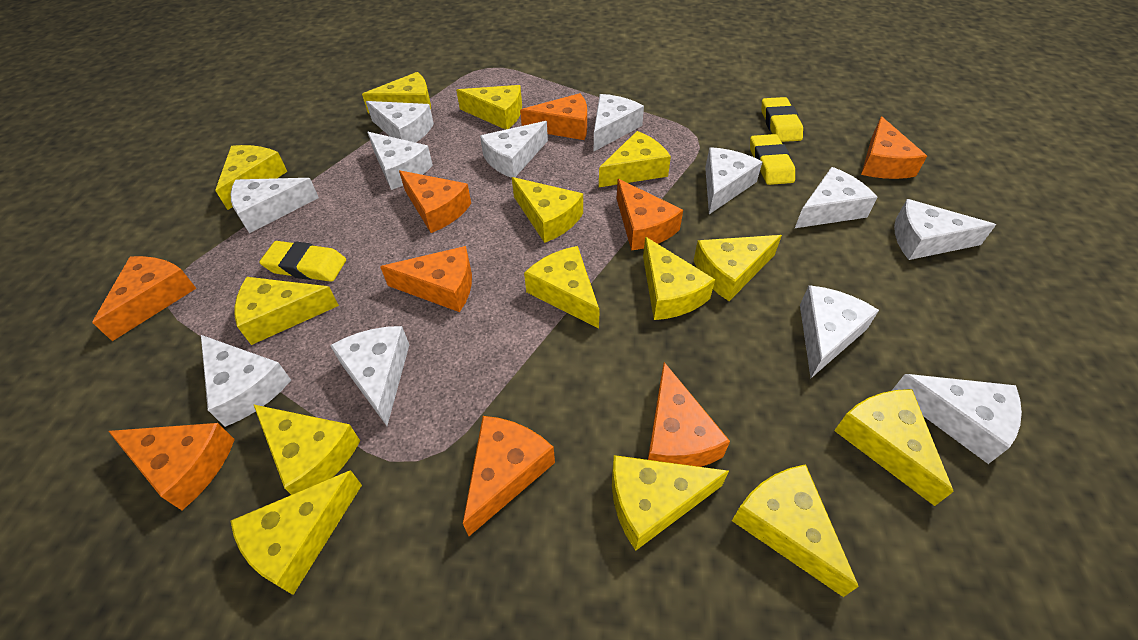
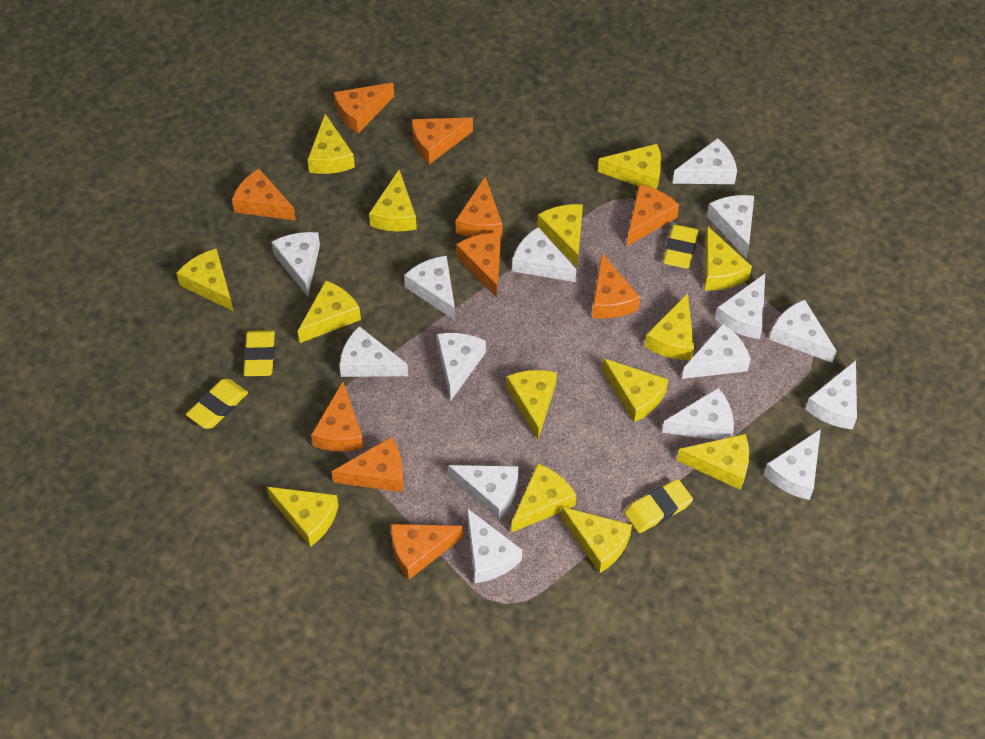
orange cheese: [92,256,196,341] [108,423,235,510] [380,246,472,312] [399,170,471,233] [463,416,555,536] [520,93,587,140] [617,179,683,251] [648,362,730,467] [861,116,927,179] = 9 -> [232,169,296,221] [311,382,364,452] [331,437,403,492] [334,83,394,134] [391,524,464,580] [412,118,473,164] [455,176,503,237] [456,233,501,298] [592,253,640,319] [627,184,679,246] = 10
white cheese: [201,335,291,427] [231,178,319,233] [330,326,409,426] [366,101,434,143] [367,132,433,190] [480,121,548,178] [594,94,644,151] [705,147,762,214] [795,167,878,228] [800,285,879,378] [892,374,1022,464] [894,199,996,260] = 12 -> [271,232,320,296] [339,326,408,377] [404,256,455,320] [437,333,486,401] [448,465,519,520] [467,508,522,583] [512,227,577,282] [662,388,734,440] [672,138,737,184] [682,323,751,379] [707,195,754,258] [715,274,765,339] [764,429,821,500] [769,300,836,363] [805,360,857,430] = 15
yellow eraser: [259,241,346,282] [750,134,795,185] [762,97,803,142] = 3 -> [186,379,248,429] [243,330,275,376] [624,479,693,533] [663,224,699,269] = 4

